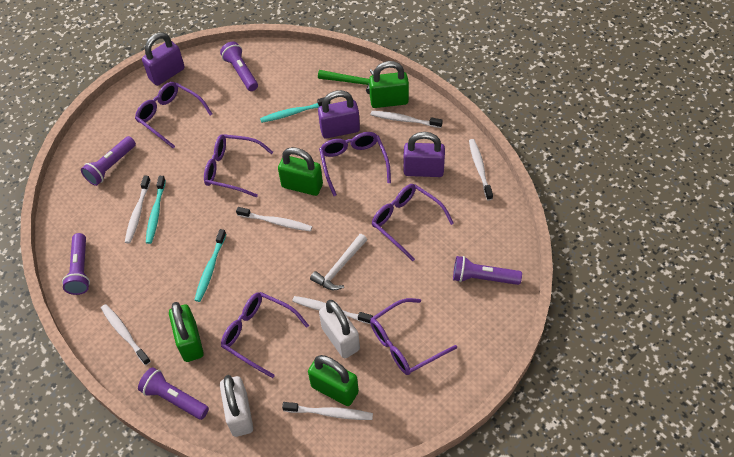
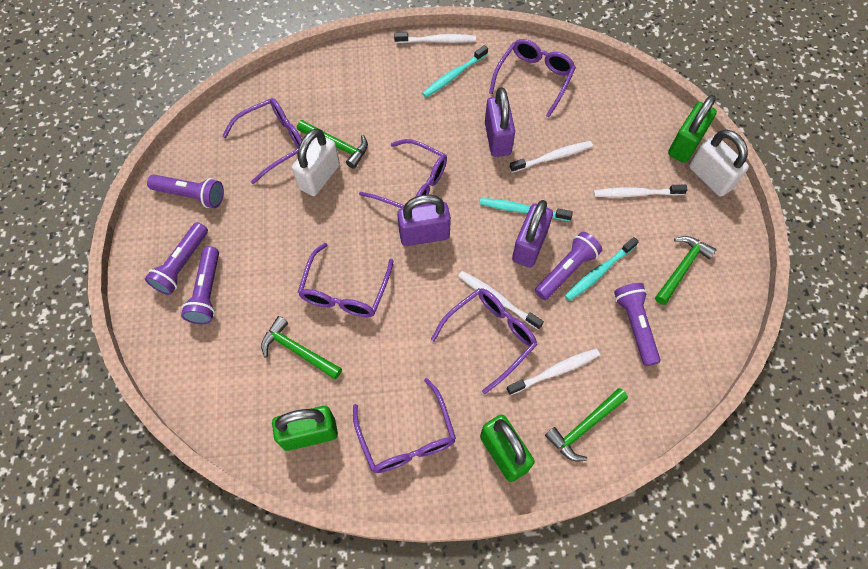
green hammer: [318,69,374,94] = 1 -> [261,316,342,380] [297,120,368,169] [545,388,628,461] [655,236,717,305] = 4
green padlock: [169,302,204,362] [278,147,323,196] [308,355,359,406] [369,61,409,108] = 4 -> [272,406,338,451] [480,415,534,482] [668,95,717,163] = 3
white hammer: [310,234,367,290] = 1 -> none = 0
white toothbrush: [101,304,151,365] [125,175,151,243] [236,207,312,232] [282,402,373,420] [292,296,373,324] [371,111,443,128] [469,139,493,200] = 7 -> [394,32,476,43] [458,271,544,330] [506,348,600,395] [509,141,593,173] [594,185,688,197] = 5

